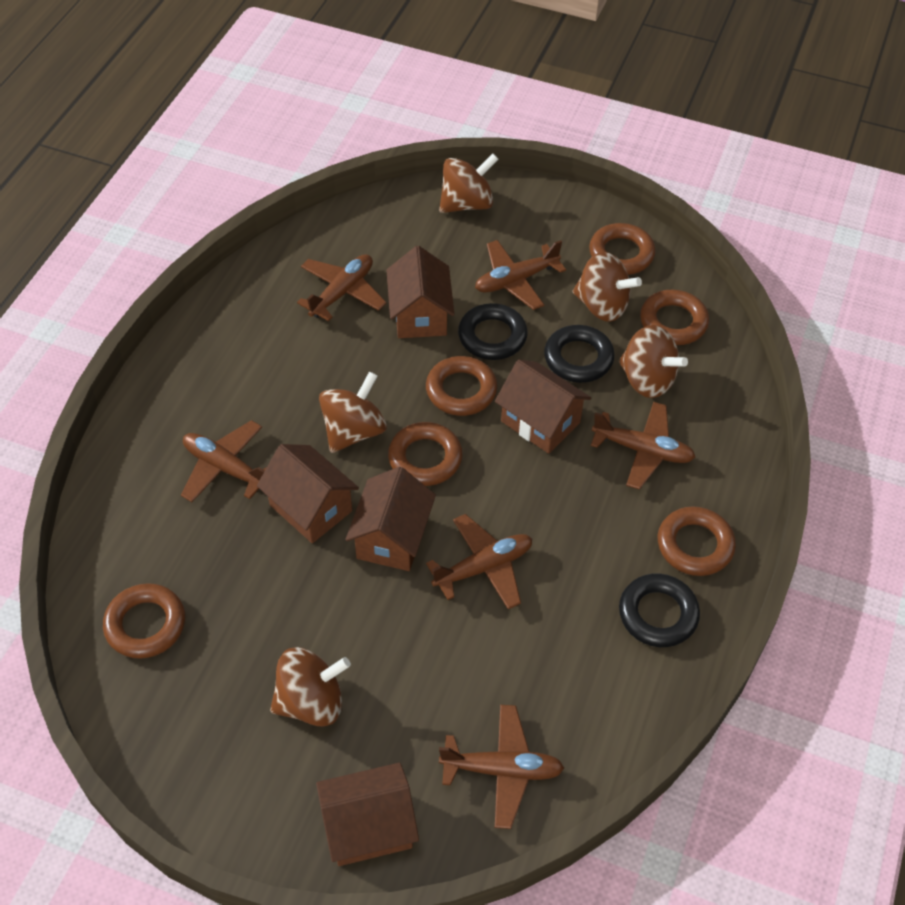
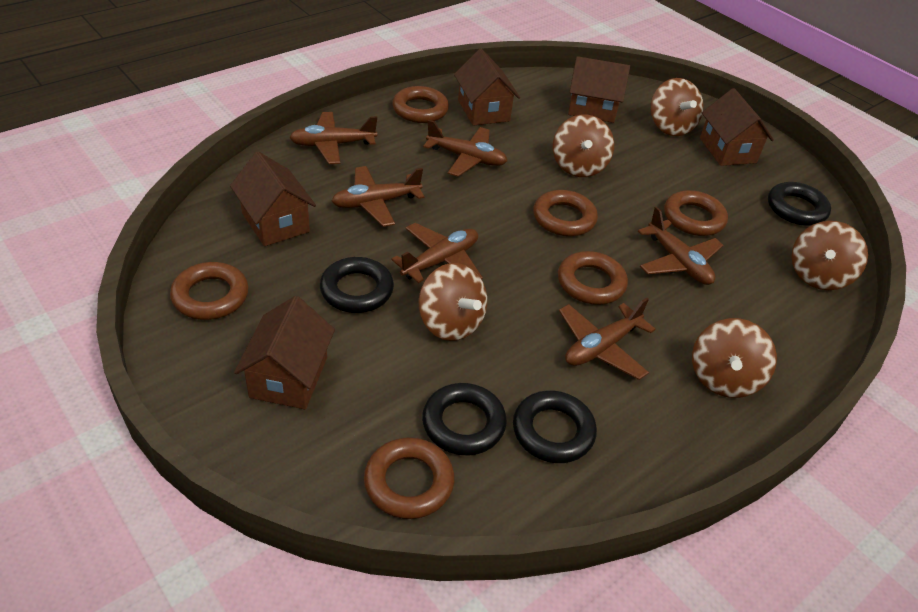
black ring: [458,303,528,360] [544,325,615,383] [619,574,700,647] = 3 -> [320,257,394,313] [422,383,507,455] [513,390,597,463] [768,182,831,226] = 4

